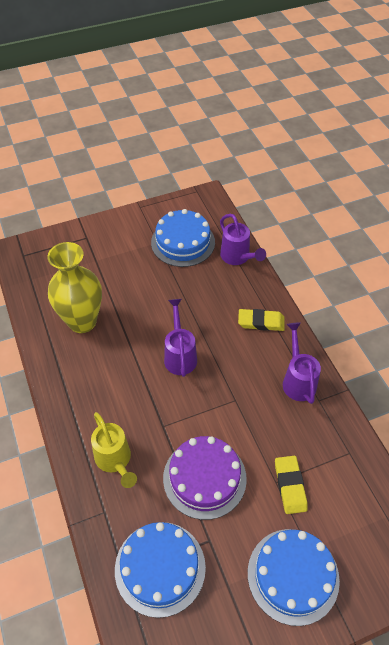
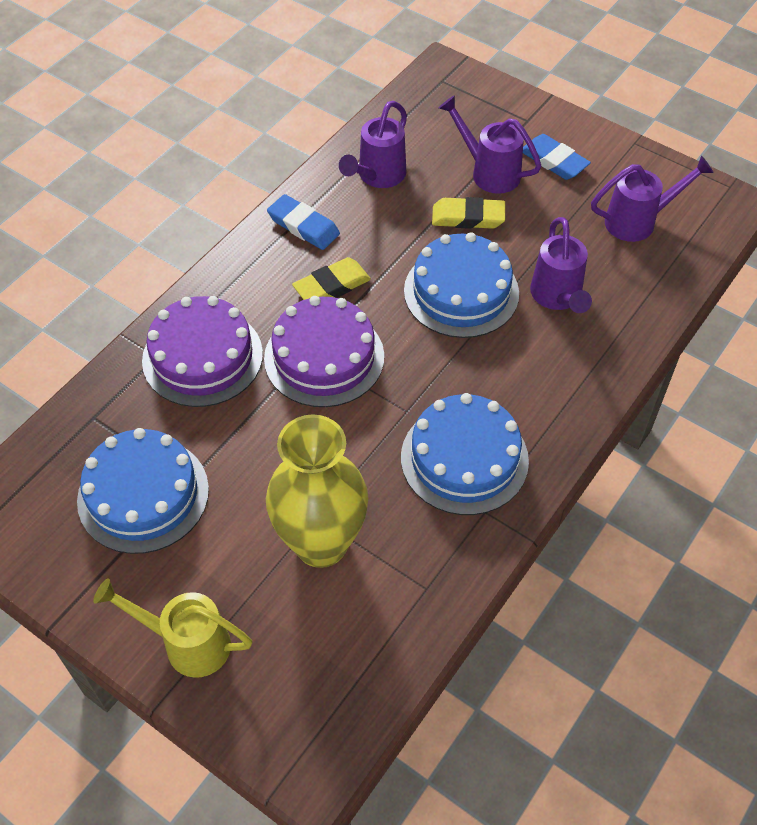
blue eraser: none = 0 -> [267,194,340,250] [523,134,591,180] = 2
purple cake: [163,436,247,520] = 1 -> [142,296,263,407] [264,296,384,407] = 2
purple watering can: [164,299,197,377] [220,214,266,265] [283,322,321,404] = 3 -> [339,101,407,188] [439,95,541,194] [530,217,592,313] [591,155,714,242] = 4

